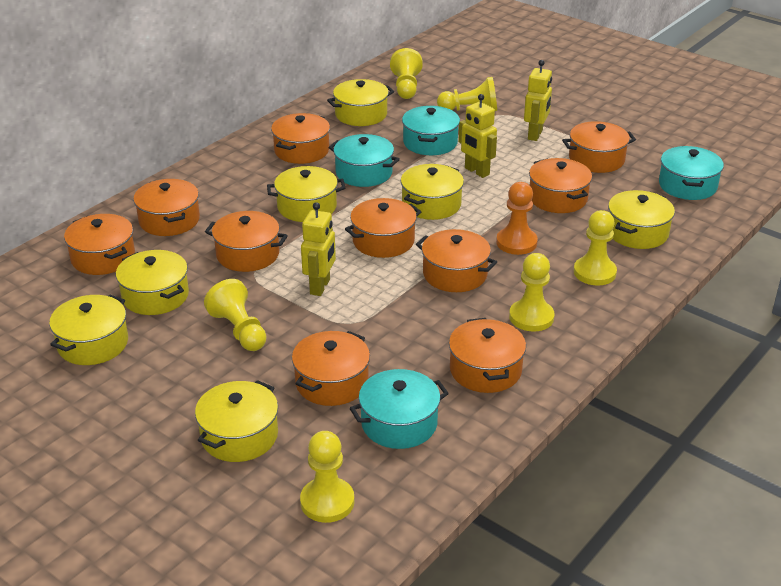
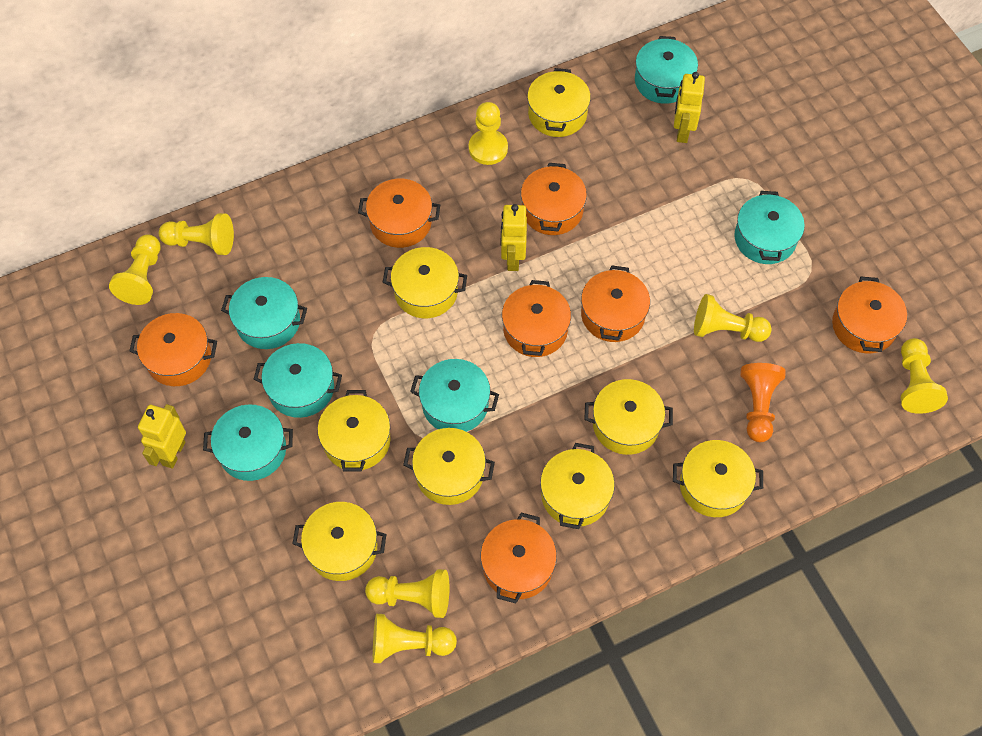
orange pot: [64,214,135,275] [133,179,200,236] [205,211,288,272] [271,113,330,164] [292,331,370,406] [345,198,421,258] [416,229,497,292] [449,318,526,393] [529,158,592,213] [562,121,636,173] = 10 -> [129,313,217,386] [358,179,440,248] [481,513,557,604] [502,280,571,357] [521,163,587,235] [581,265,650,342] [832,277,907,353] = 7
turquoise pot: [328,134,400,187] [350,369,449,449] [402,106,460,155] [659,146,724,200] = 4 -> [203,404,293,481] [221,277,307,349] [254,343,342,418] [410,359,499,432] [635,36,698,104] [734,191,805,264] = 6
yellow pawn: [204,279,267,351] [300,431,354,523] [390,48,423,99] [437,77,497,111] [509,253,555,332] [574,210,617,285] = 6 -> [109,234,161,305] [159,213,234,255] [365,569,449,618] [373,614,457,663] [469,102,508,165] [694,294,772,342] [901,338,948,414] = 7
yellow pot: [49,295,128,365] [116,250,189,315] [195,380,278,462] [267,166,345,222] [327,79,394,126] [401,164,464,220] [608,190,675,249] = 7 -> [292,502,387,581] [318,390,391,471] [383,247,467,318] [403,428,495,505] [527,68,591,137] [540,443,615,529] [584,379,673,455] [673,440,763,517] = 8

